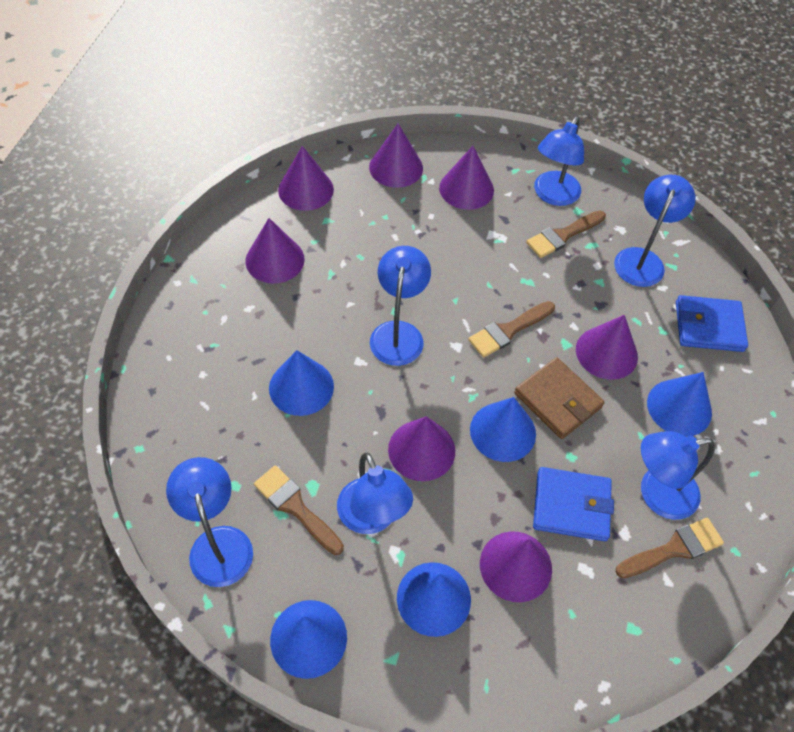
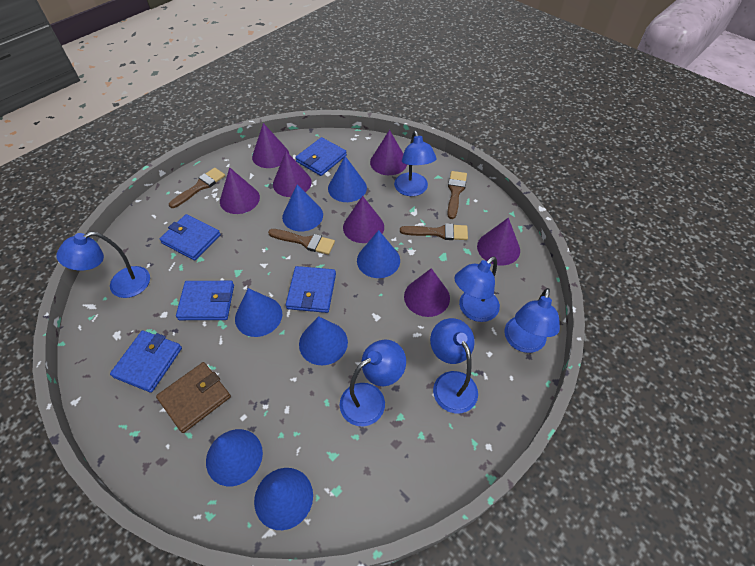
blue cone: [269,350,334,416] [270,600,347,679] [397,562,471,637] [470,397,536,462] [647,372,712,437] = 5 -> [206,429,263,486] [235,288,282,337] [254,468,313,530] [282,185,323,231] [299,316,348,365] [328,156,367,202] [357,230,400,278] = 7
blue wallet: [533,467,614,541] [676,295,748,352] = 2 -> [110,330,182,393] [160,214,221,260] [176,281,234,320] [286,266,336,313] [295,137,347,176] = 5

